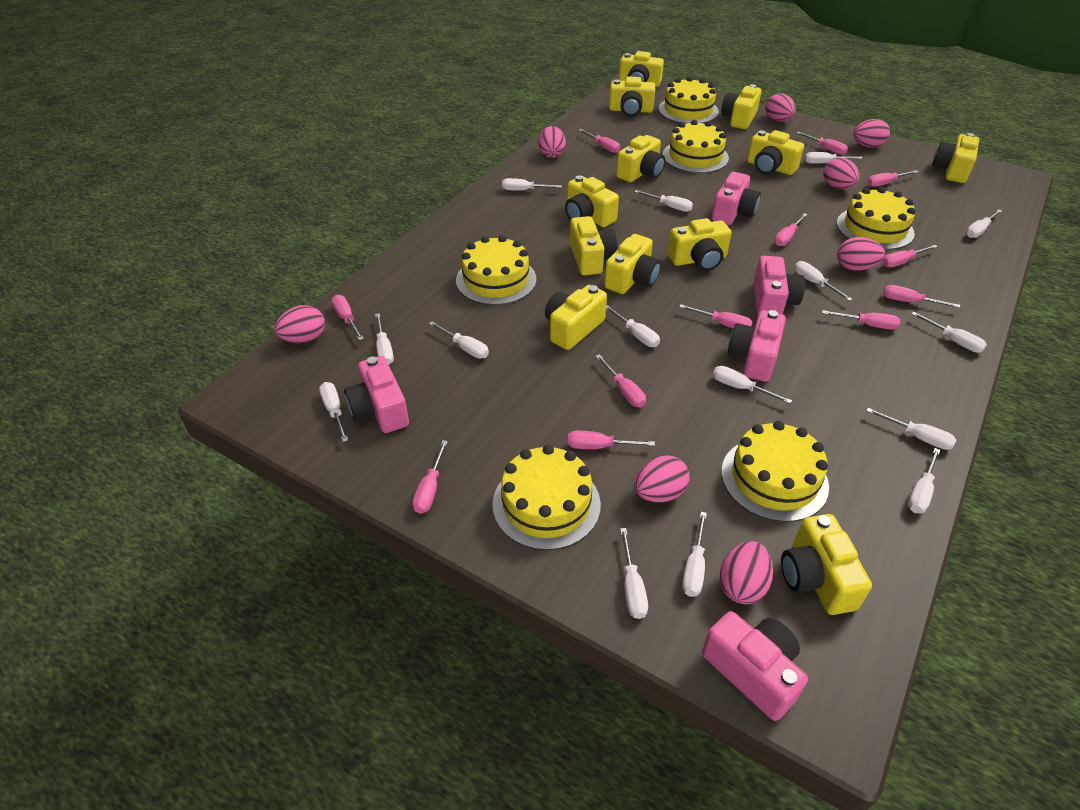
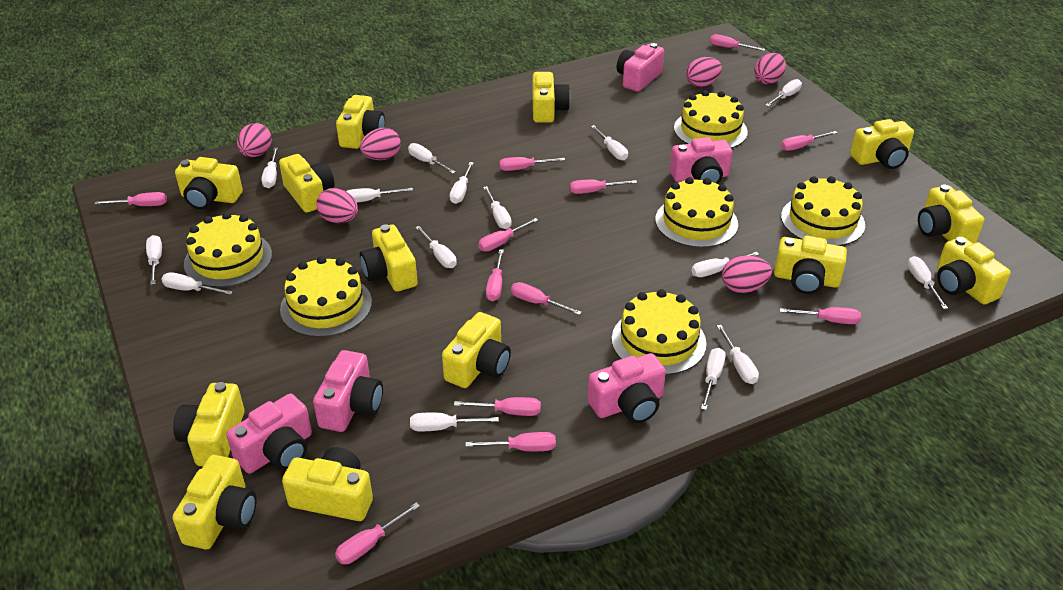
pink egg: [274,305,325,343] [539,126,566,158] [634,455,690,503] [719,541,773,604] [765,93,796,122] [823,158,860,189] [837,237,885,271] [853,119,890,147] = 8 -> [237,123,272,157] [316,188,358,223] [360,128,401,160] [686,57,722,87] [722,255,772,293] [754,53,786,84] = 6
yellow camera: [545,285,607,350] [565,175,619,227] [570,216,617,276] [604,234,661,294] [609,76,655,117] [616,135,665,182] [619,51,664,87] [667,218,732,271] [721,84,762,129] [747,130,804,175] [781,514,872,615] [932,133,979,183] = 12 -> [172,455,257,549] [173,382,245,466] [175,157,243,210] [279,154,334,213] [282,447,373,521] [336,95,385,149] [360,224,418,292] [442,312,511,388] [533,72,571,123] [774,236,847,294] [850,119,914,169] [918,184,984,244] [937,237,1011,305] = 13

